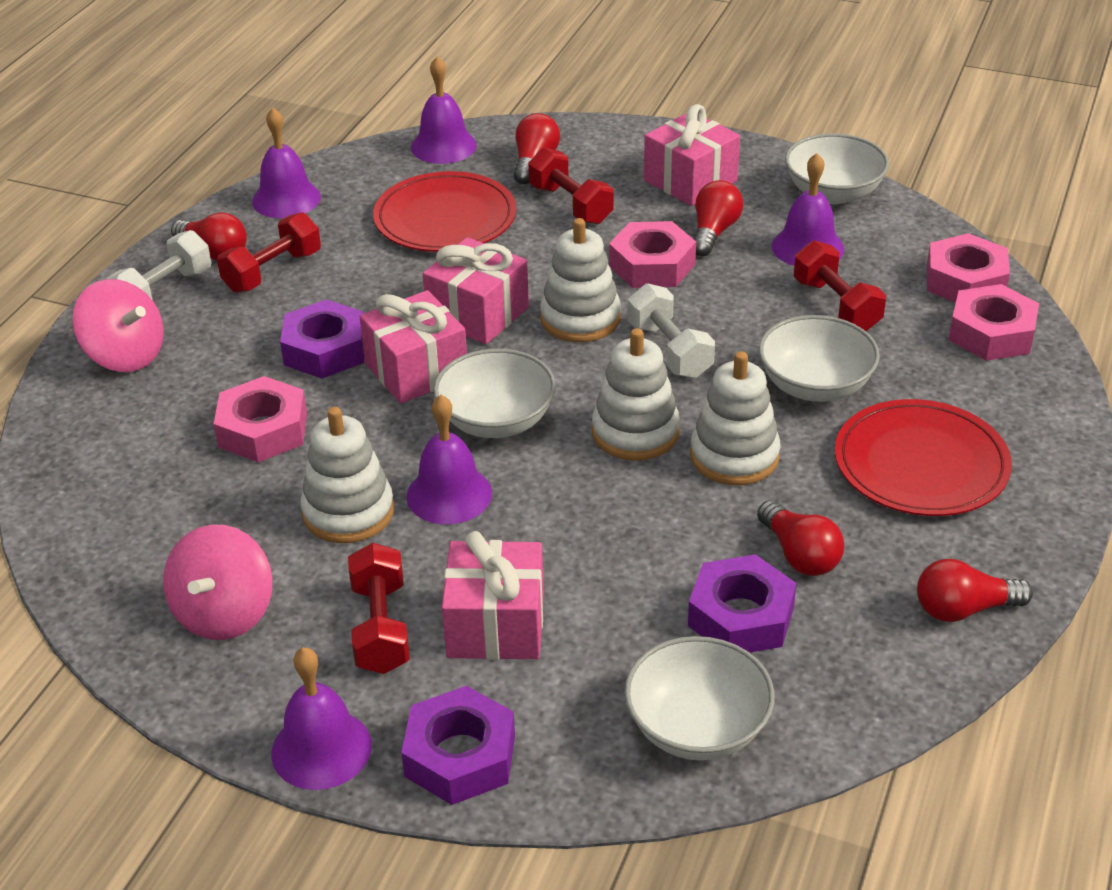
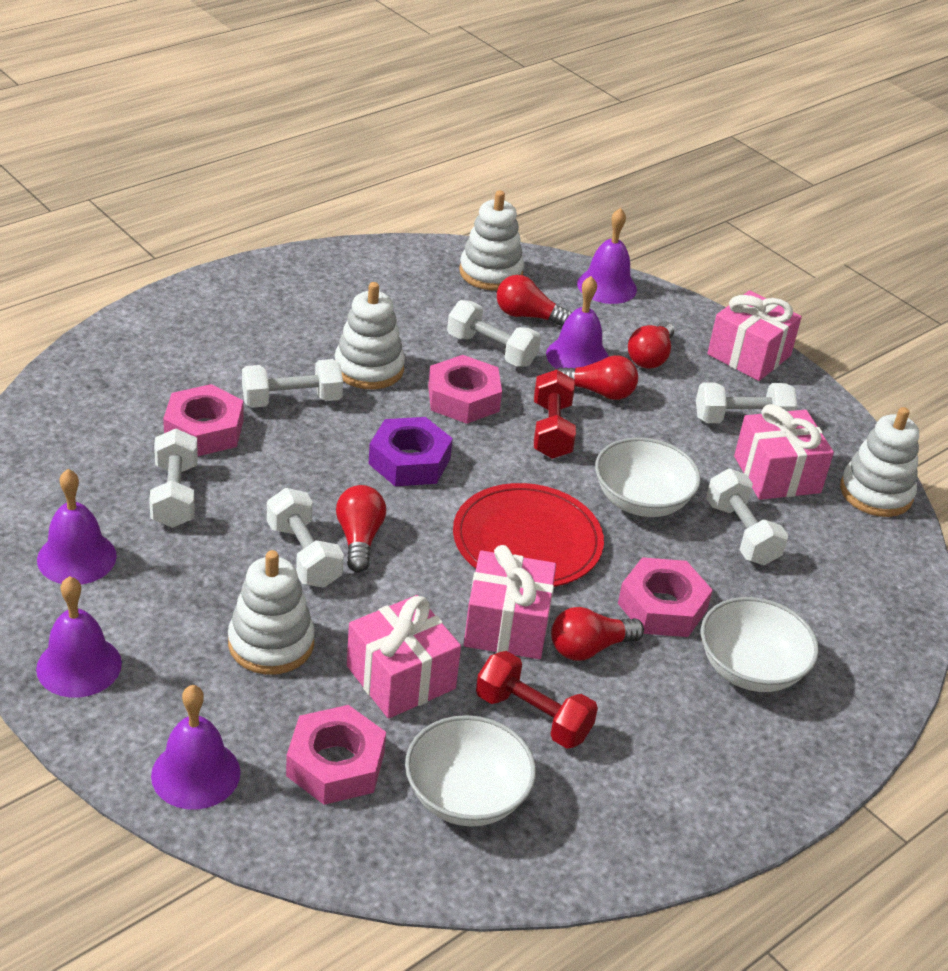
pink spinning top: [72,279,164,372] [163,524,272,640] = 2 -> none = 0
purple nut: [280,299,364,379] [401,686,515,805] [688,554,797,653] = 3 -> [368,417,453,486] = 1
red dumbbell: [217,212,321,293] [348,543,410,674] [528,148,614,225] [794,240,886,331] = 4 -> [476,651,598,749] [534,370,576,459] = 2
red plate: [373,171,516,252] [835,399,1012,516] = 2 -> [453,483,604,587] = 1
white bowl: [433,349,556,438] [624,636,775,761] [759,315,880,402] [785,133,889,204] = 4 -> [405,715,536,827] [595,437,701,517] [701,597,819,692] = 3
white dumbbell: [107,230,211,300] [627,283,715,378] = 2 -> [149,429,198,528] [242,359,343,408] [267,488,344,588] [447,300,541,367] [696,382,797,423] [706,469,788,565] = 6

